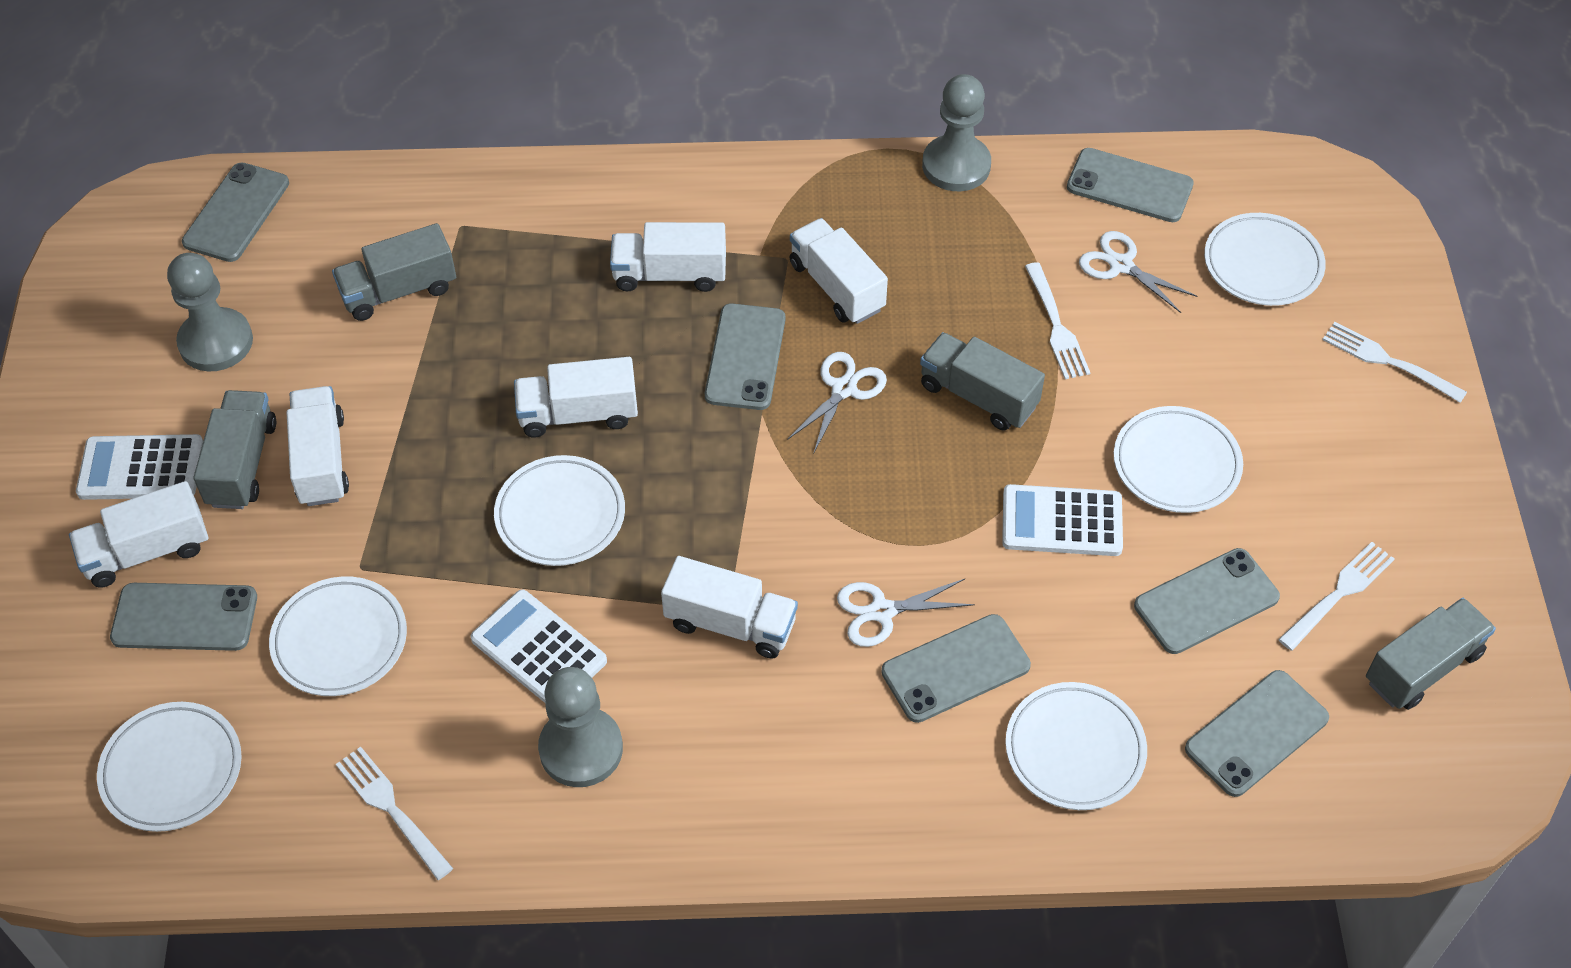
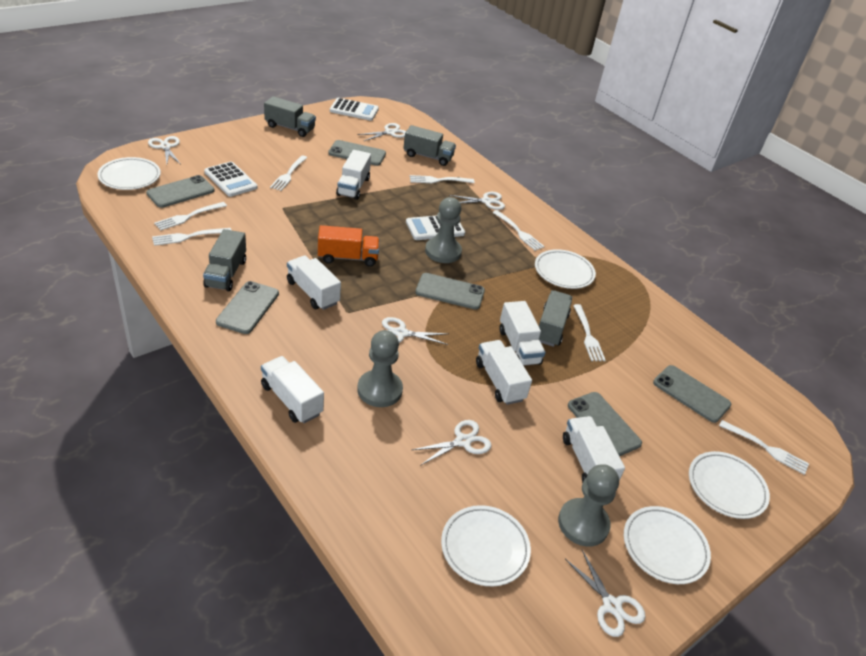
grey phone: [110,583,257,651] [182,163,289,262] [705,303,785,410] [881,614,1031,723] [1067,148,1194,222] [1134,548,1280,654] [1185,670,1329,797] = 7 -> [146,175,215,208] [216,281,279,334] [328,140,386,166] [415,273,485,310] [568,392,642,456] [653,365,732,423] = 6
orange truck: none = 0 -> [318,225,379,267] = 1
white fork: [336,747,453,880] [1025,262,1090,379] [1278,542,1395,651] [1322,322,1467,403] = 4 -> [152,228,231,246] [154,202,227,230] [270,155,307,191] [410,175,474,183] [493,210,545,251] [573,304,606,361] [719,420,809,475] = 7
white plate: [97,702,242,832] [269,576,407,696] [494,455,625,566] [1005,682,1147,810] [1114,406,1243,513] [1204,213,1326,306] = 6 -> [98,157,161,190] [441,505,531,586] [535,249,596,289] [624,506,711,584] [689,451,770,519] = 5
white scissors: [787,352,887,452] [837,579,975,647] [1079,231,1197,313] = 3 -> [148,136,181,165] [357,123,406,141] [382,317,449,345] [412,420,492,466] [449,192,505,210] [565,550,646,637] = 6

